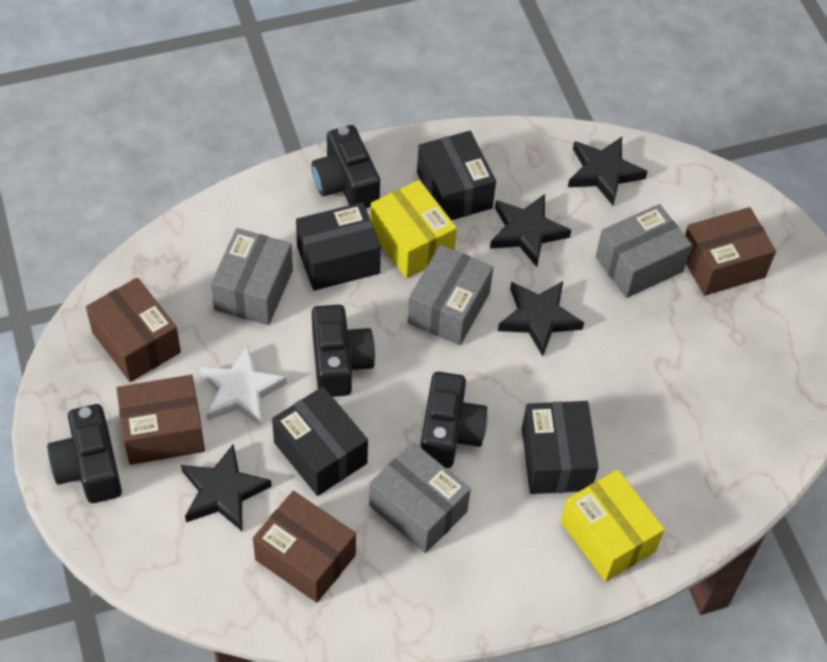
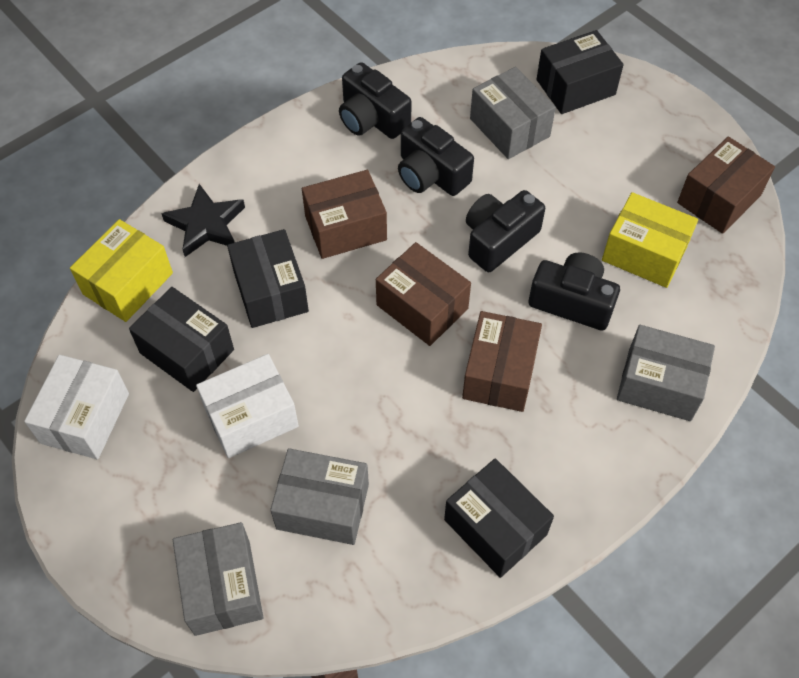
black star: [181,444,272,531] [490,194,571,267] [498,281,584,356] [568,137,648,206] = 4 -> [161,184,245,257] = 1
white box: none = 0 -> [24,355,129,459] [196,354,299,458] = 2
white star: [199,346,287,427] = 1 -> none = 0

